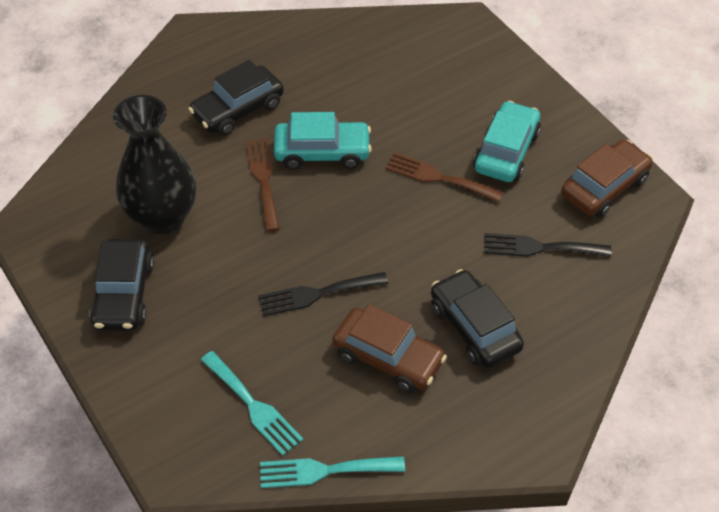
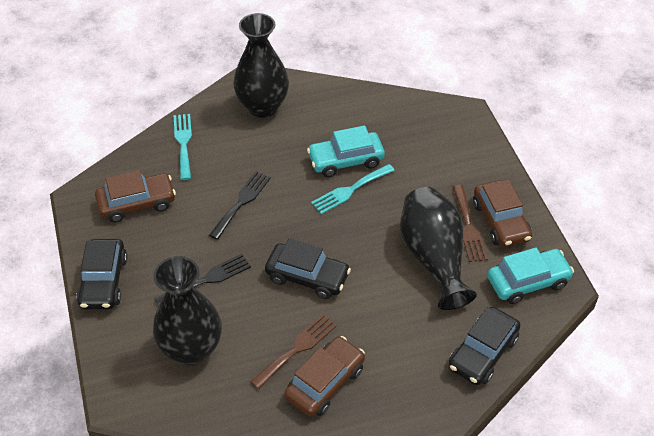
black vase: [113,95,196,234] = 1 -> [153,256,222,366] [233,13,289,118] [400,187,477,310] = 3
brown car: [332,304,447,393] [561,139,653,218] = 2 -> [95,170,176,223] [284,336,365,417] [473,180,532,247] = 3

